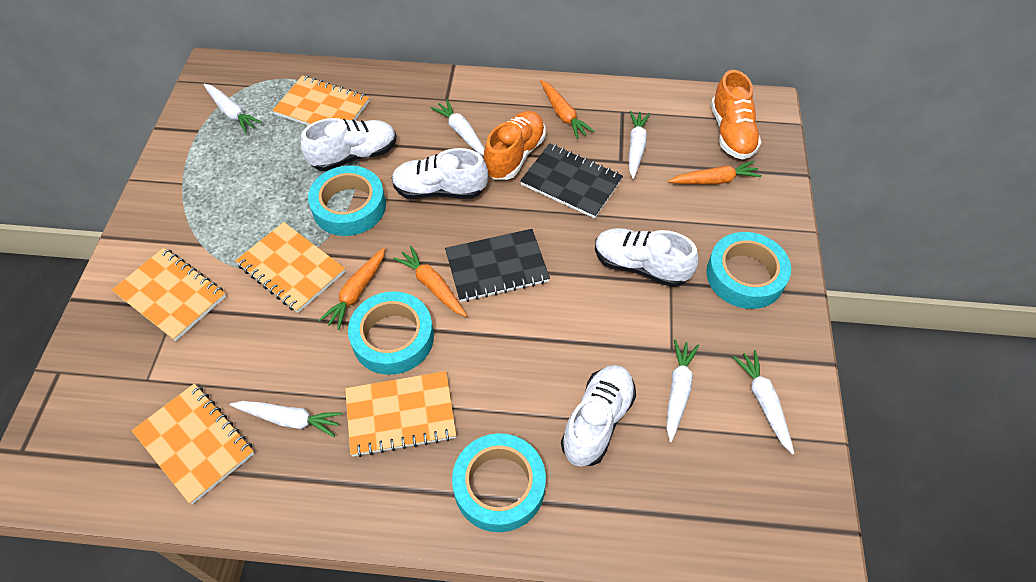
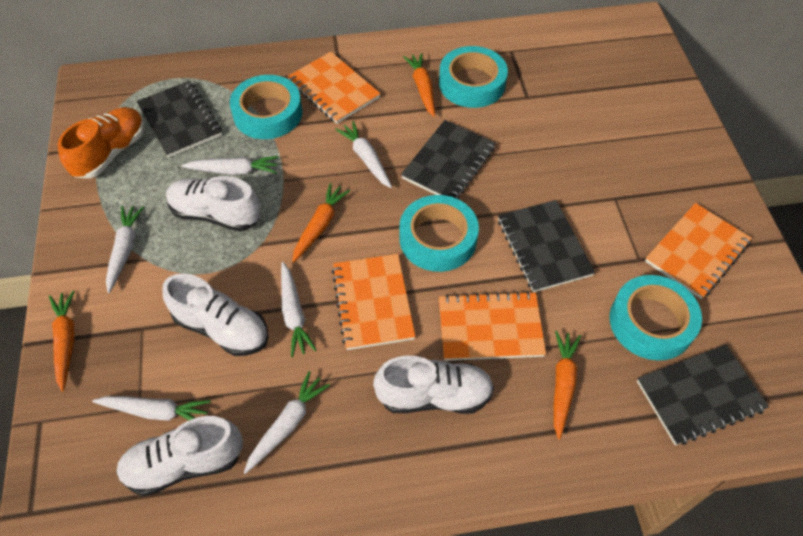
black notebook: [445,229,550,302] [520,143,623,218] = 2 -> [137,81,222,158] [401,120,496,199] [498,200,595,292] [637,345,769,445] = 4
orange notebook: [112,248,226,341] [131,383,254,505] [235,222,345,313] [272,75,370,126] [345,371,456,457] = 5 -> [287,52,381,124] [332,254,416,350] [439,291,546,361] [645,203,752,299] = 4
orange shoe: [484,111,546,180] [711,70,761,159] = 2 -> [57,107,145,178] = 1

